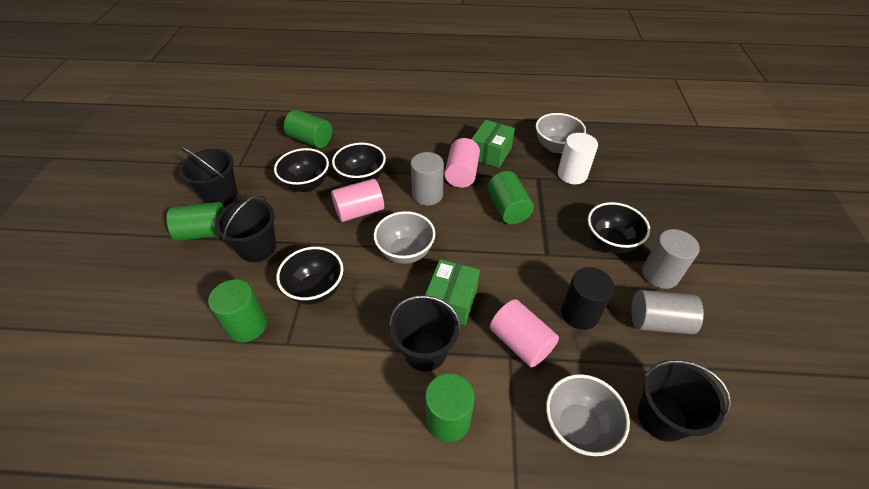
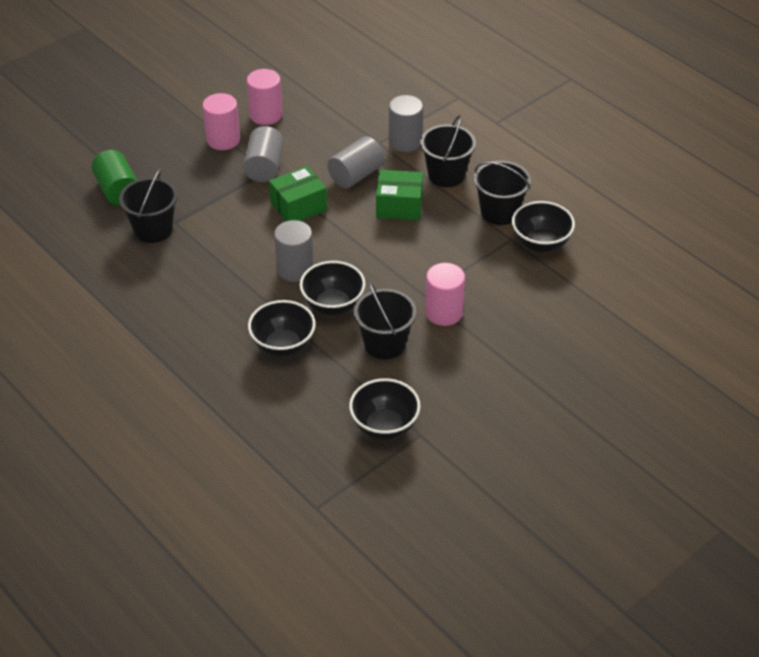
black cylinder: [561,267,614,330] = 1 -> none = 0
green cylinder: [167,202,225,241] [208,279,267,343] [284,110,332,148] [425,373,475,442] [487,171,534,224] = 5 -> [91,150,137,206] = 1
grey bowl: [374,211,435,264] [536,113,586,153] [546,374,630,456] = 3 -> none = 0
grey cylinder: [411,152,444,206] [631,290,704,334] [642,229,700,289] = 3 -> [243,126,284,182] [274,220,314,282] [327,136,385,188] [389,95,423,152] = 4
white cylinder: [558,133,598,184] = 1 -> none = 0

